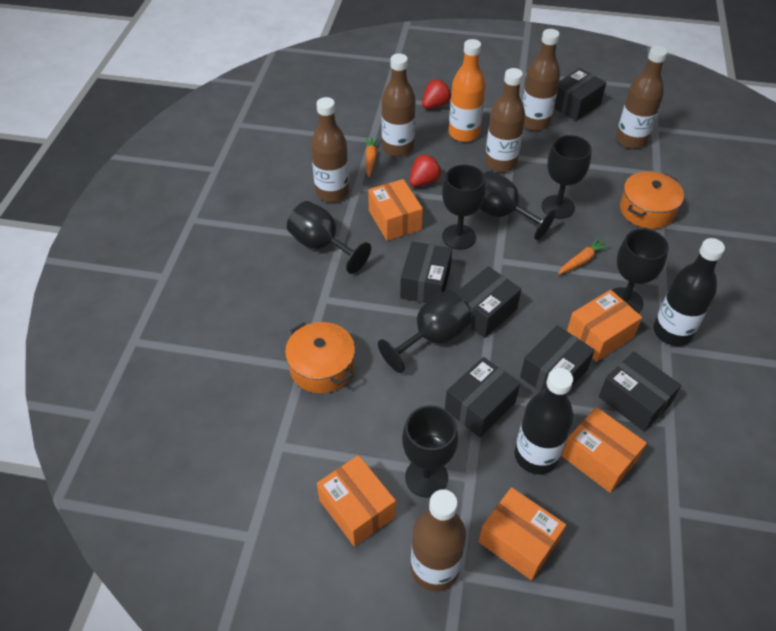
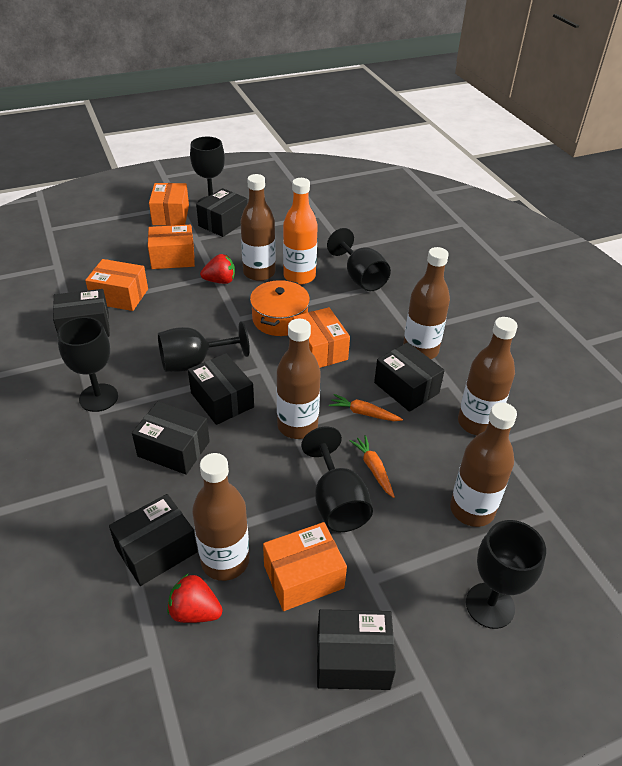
black bottle: [515,368,574,474] [653,238,725,346] = 2 -> none = 0
black box: [400,241,452,303] [445,357,520,438] [456,266,521,338] [520,325,595,392] [554,68,606,121] [598,351,681,432] = 6 -> [53,289,110,337] [109,494,198,586] [132,401,210,475] [188,353,254,425] [196,188,248,237] [317,609,396,690] [374,342,445,412] = 7
black goblet: [287,201,371,274] [378,290,472,373] [402,405,458,498] [442,165,486,250] [480,171,556,240] [542,135,591,219] [612,229,669,314] = 7 -> [57,317,118,412] [158,321,250,372] [190,137,225,202] [301,427,373,532] [327,228,391,291] [466,520,546,629] = 6
orange pot: [285,322,355,393] [620,171,684,229] = 2 -> [250,280,310,336] = 1

